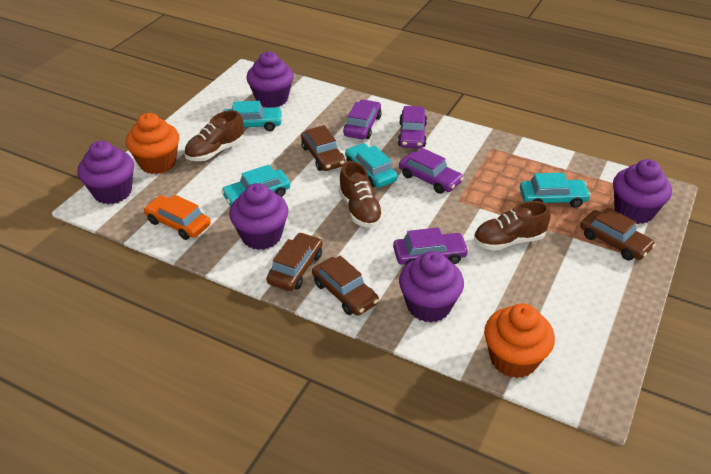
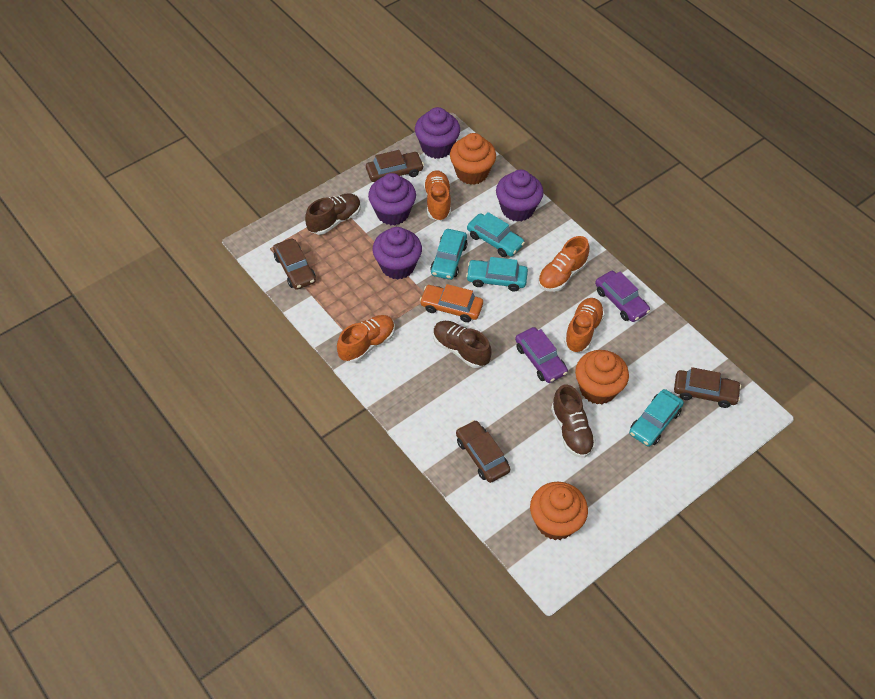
orange cupcake: [126,113,179,174] [484,303,555,378] = 2 -> [450,133,496,185] [530,482,588,540] [575,350,629,405] = 3
orange shoe: none = 0 -> [337,315,395,363] [423,170,451,221] [538,236,590,292] [564,298,605,352] = 4
purple car: [343,99,382,139] [393,227,469,265] [398,106,427,148] [399,148,464,194] = 4 -> [515,327,568,383] [595,271,650,322] = 2
purple cupcake: [77,141,134,204] [229,183,288,250] [246,52,294,108] [399,251,464,323] [613,159,672,224] = 5 -> [368,173,416,225] [373,227,422,279] [415,107,460,159] [496,170,544,222] = 4

